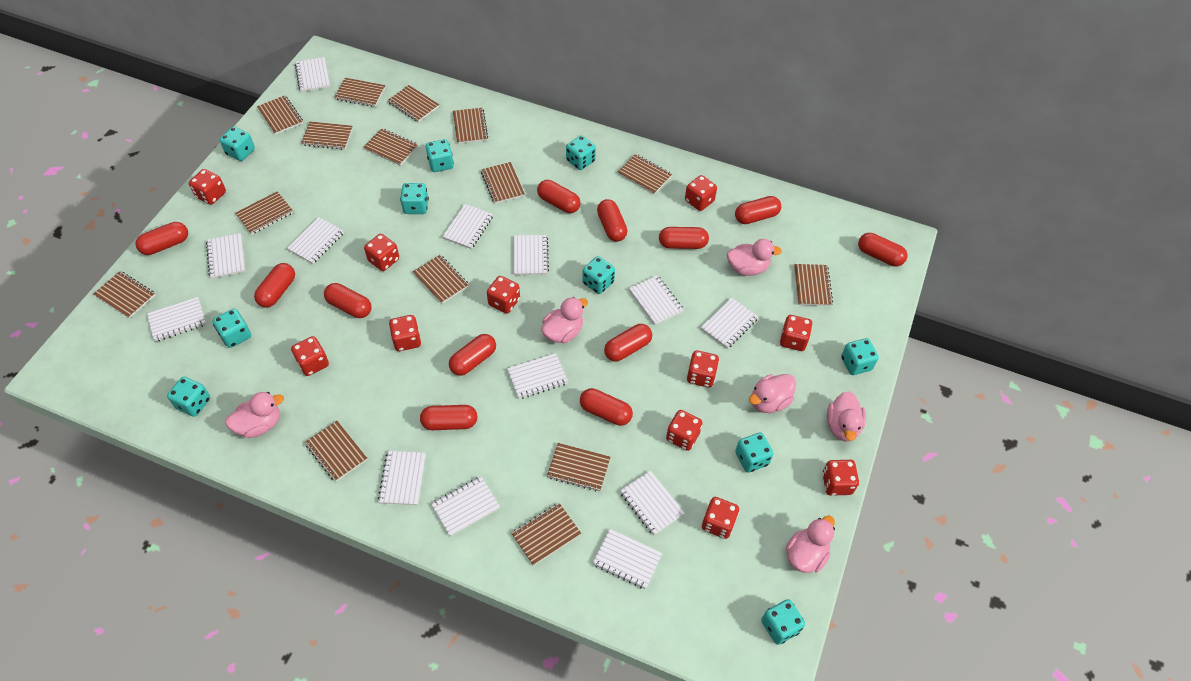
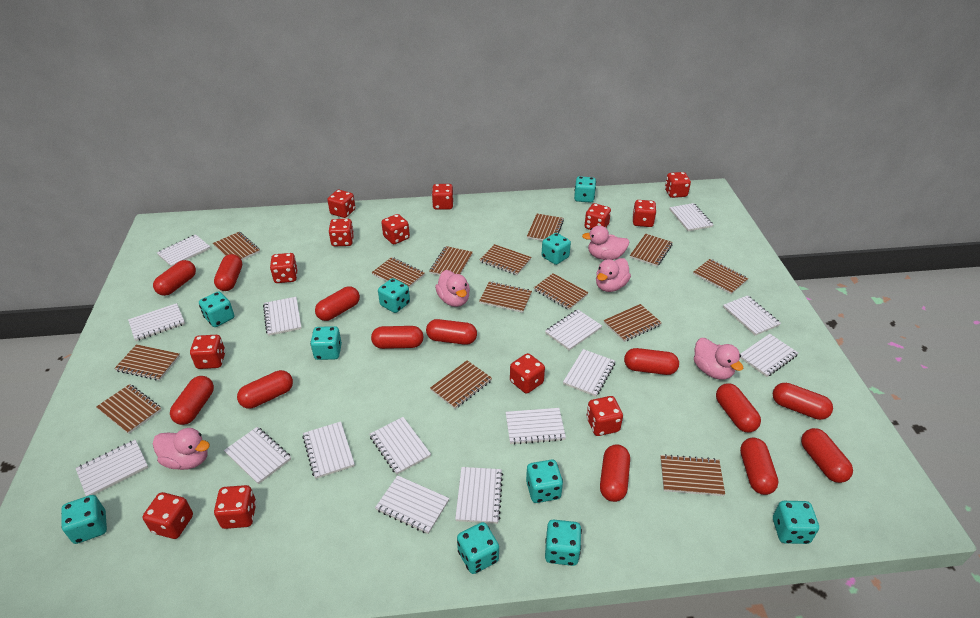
brown notebook: [93,271,155,318] [235,191,293,235] [257,95,303,135] [301,122,353,150] [305,421,368,482] [334,78,385,107] [363,128,418,166] [388,85,439,122] [413,255,469,304] [453,108,488,144] [481,162,525,204] [511,503,581,566] [547,443,611,492] [618,154,672,194] [794,264,833,306] = 15 -> [96,384,162,434] [114,344,180,381] [213,232,260,260] [372,257,425,288] [430,246,473,276] [430,360,492,409] [479,281,532,313] [480,244,531,275] [527,214,564,241] [534,273,589,310] [604,304,662,342] [630,234,673,266] [660,454,725,496] [693,259,748,294] = 14
pink duck: [225,392,284,438] [541,297,588,343] [727,239,782,276] [749,374,796,413] [786,515,835,573] [827,391,866,441] = 6 -> [153,428,210,470] [435,270,470,307] [582,225,629,260] [596,258,631,292] [694,338,743,380] = 5
red capsule: [136,222,188,255] [254,263,295,308] [324,283,372,318] [420,405,477,430] [449,334,496,376] [537,180,581,213] [580,388,633,426] [597,199,627,242] [604,324,652,361] [659,227,709,249] [735,196,781,224] [858,233,907,266] = 12 -> [153,260,196,296] [170,376,214,425] [214,254,242,291] [237,370,293,408] [315,286,360,321] [371,326,424,349] [426,319,477,345] [600,444,630,502] [624,348,679,375] [716,383,761,433] [740,438,778,495] [773,383,833,420] [801,428,853,483] = 13
red dice: [189,169,226,205] [291,336,329,376] [364,234,399,271] [389,315,421,351] [487,276,520,313] [666,410,703,451] [685,175,717,211] [687,350,719,388] [702,497,739,539] [780,315,813,351] [822,460,859,496] = 11 -> [143,492,193,539] [190,335,225,369] [214,485,256,529] [270,253,298,283] [328,190,355,218] [329,219,354,246] [381,214,410,245] [432,184,453,210] [510,353,545,394] [585,203,611,230] [586,396,623,436] [633,200,656,227] [665,172,691,198] = 13
white notebook: [147,297,206,342] [206,233,245,279] [287,217,344,264] [295,57,330,92] [378,451,426,505] [431,477,500,536] [442,204,493,249] [507,353,568,399] [514,235,549,275] [593,529,662,589] [620,471,685,535] [629,275,684,325] [700,297,758,349] = 13 -> [75,439,148,496] [128,303,185,341] [157,234,211,267] [224,427,291,484] [263,297,302,336] [303,421,355,479] [370,417,431,475] [375,475,449,534] [455,467,503,524] [506,408,566,445] [545,309,602,350] [563,349,615,397] [669,203,713,231] [723,295,781,336] [740,334,798,377] = 15

